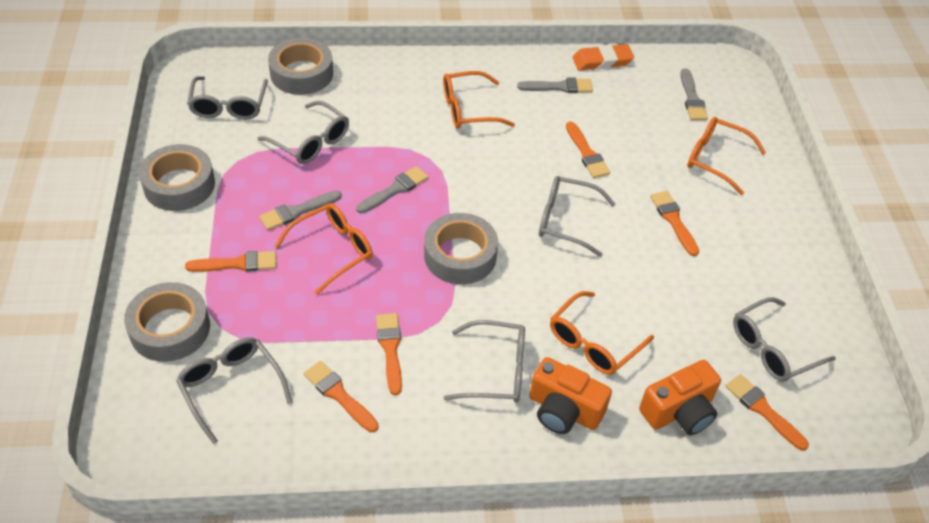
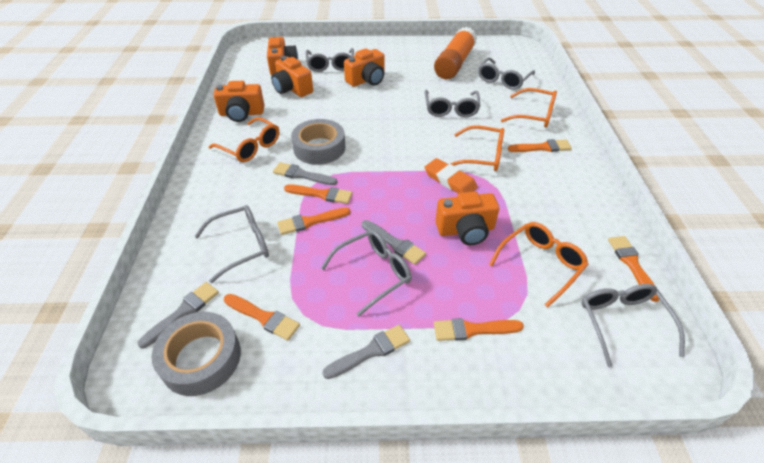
grey tape: [124,282,210,362] [139,144,215,211] [268,38,333,95] [424,213,498,284] = 4 -> [151,312,241,396] [291,119,345,165] = 2
orange camera: [529,357,612,434] [639,360,721,435] = 2 -> [213,81,264,122] [267,37,298,76] [271,56,313,97] [344,48,385,87] [435,191,499,245] = 5
orange glue stick: none = 0 -> [434,27,477,79] = 1

